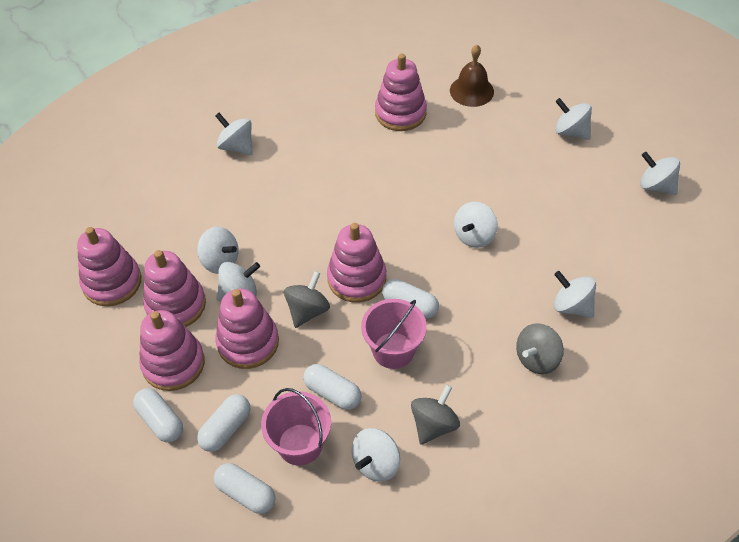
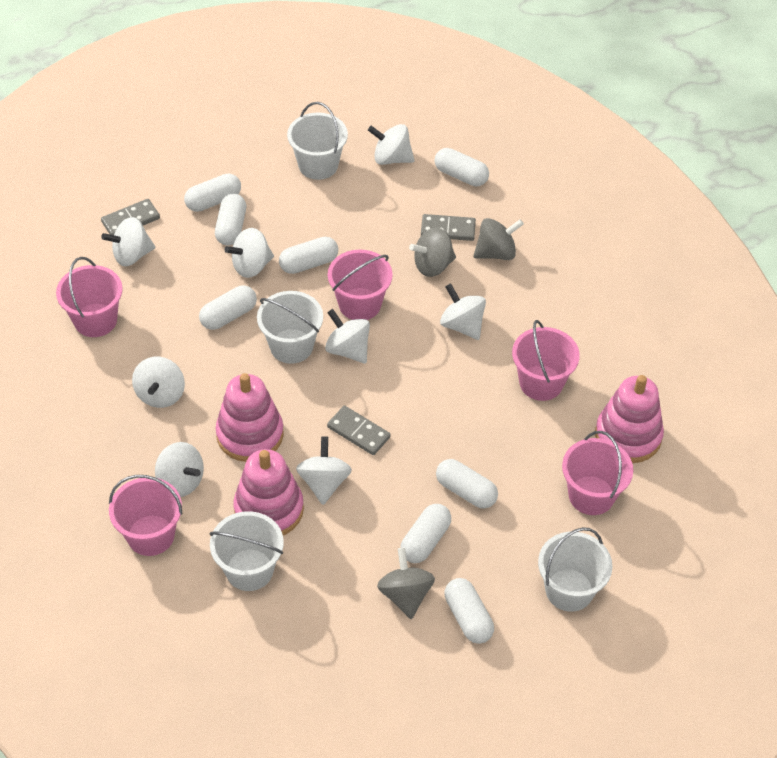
brown bell: [450,45,494,107] = 1 -> none = 0
grey domino: none = 0 -> [101,199,160,235] [327,406,391,455] [421,214,476,241] = 3
pink bucket: [261,388,331,466] [361,299,427,369] = 2 -> [56,257,123,337] [109,475,183,556] [328,250,393,320] [512,320,580,401] [562,431,633,515] = 5
pink stacking toy: [77,227,141,306] [139,310,205,391] [143,250,206,327] [215,289,279,369] [327,223,386,303] [375,54,427,131] = 6 -> [216,373,284,462] [233,449,304,535] [595,375,664,463] = 3
white bucket: none = 0 -> [210,511,284,591] [257,291,323,364] [287,102,348,180] [538,527,613,612] = 4
white capsule: [133,388,183,442] [197,394,250,452] [214,463,276,514] [303,364,362,410] [382,279,439,319] = 5 -> [184,174,241,212] [199,285,257,330] [215,194,246,245] [279,237,338,274] [400,504,451,563] [435,148,489,186] [436,459,498,509] [444,578,494,644] = 8

